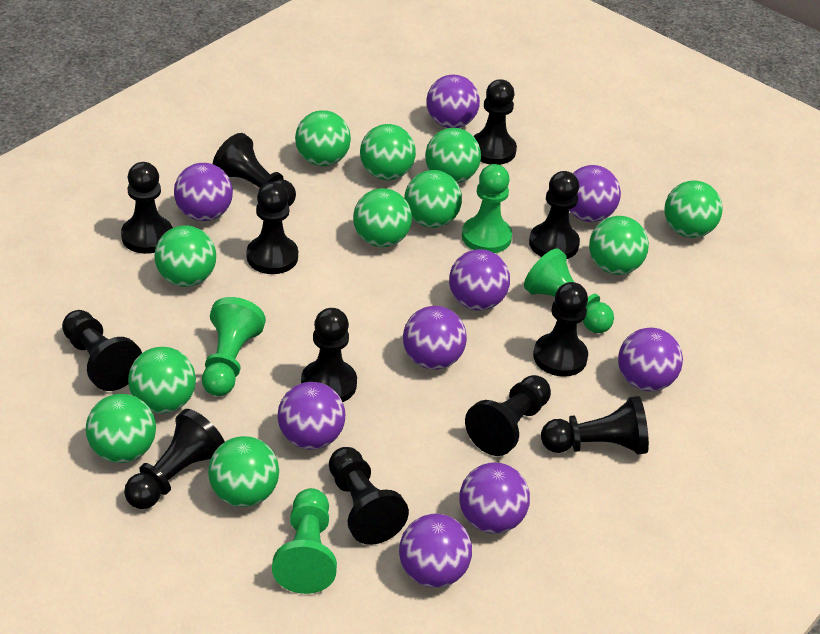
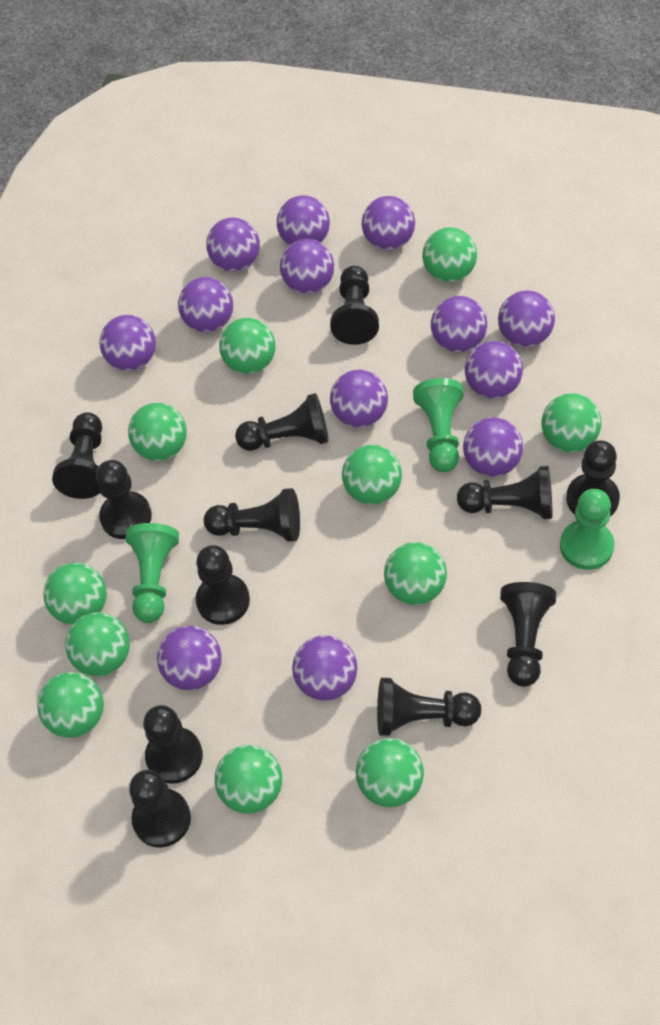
green pawn: [202,297,266,396] [272,488,337,594] [462,164,512,253] [524,248,614,333] = 4 -> [125,523,179,623] [413,378,464,472] [560,489,614,570] = 3
purple ball: [174,163,233,221] [278,382,345,450] [399,514,472,588] [403,306,467,369] [426,75,480,128] [449,249,510,310] [459,462,530,534] [569,165,621,222] [618,328,683,391] = 9 -> [99,315,156,371] [157,626,222,690] [178,277,233,333] [206,217,260,272] [277,195,330,245] [280,239,334,294] [292,635,357,701] [330,369,388,428] [362,196,415,250] [431,296,487,353] [463,417,523,477] [465,341,523,399] [498,290,555,347] = 13

